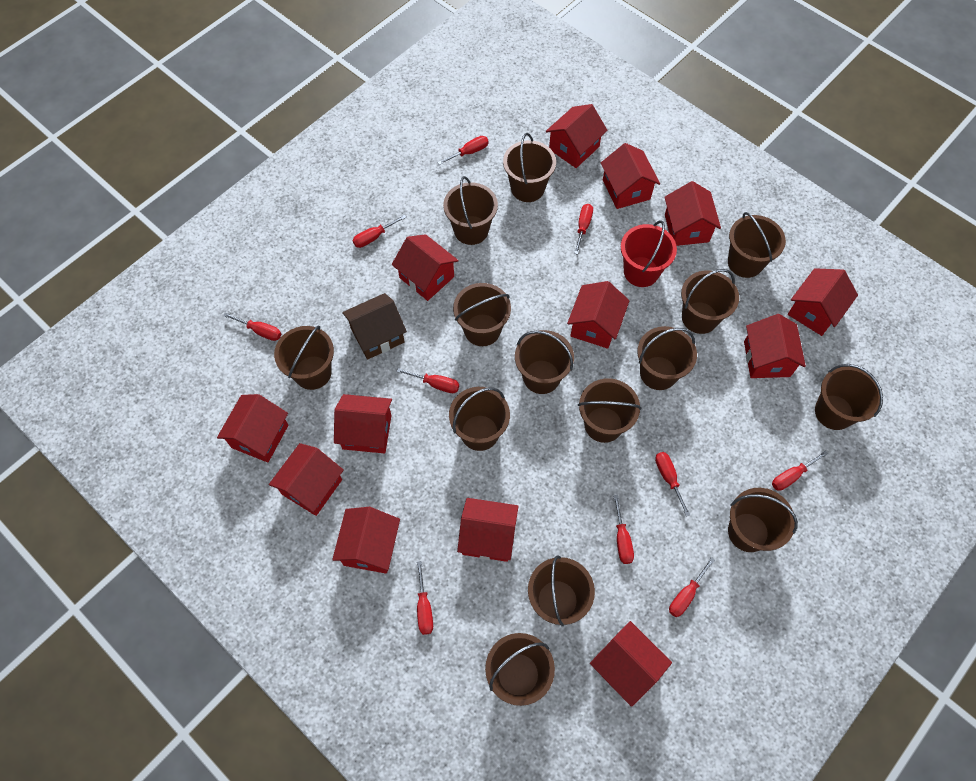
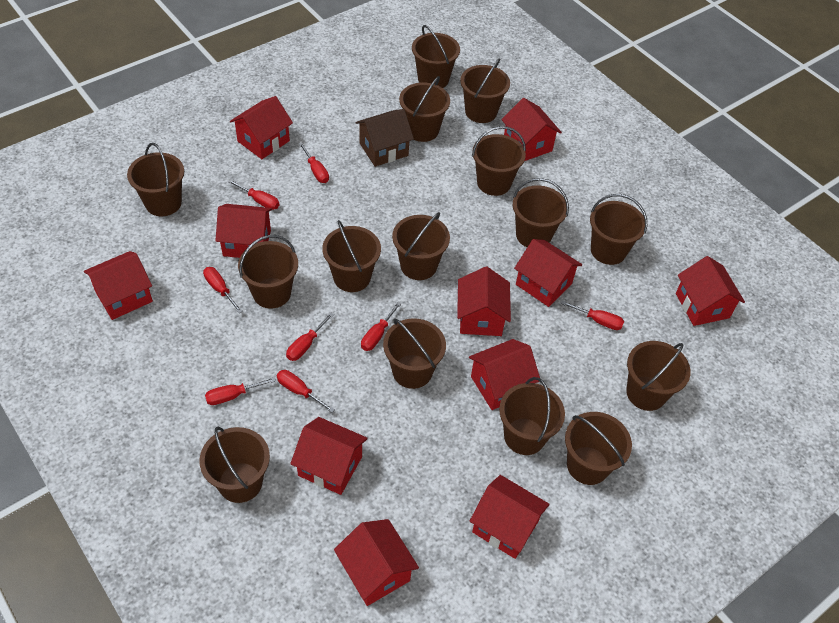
brown bucket: [274,325,334,390] [443,176,498,245] [449,387,510,451] [453,283,511,346] [485,633,555,706] [503,133,556,202] [515,330,574,394] [528,555,595,626] [578,378,642,443] [637,326,697,390] [681,269,739,334] [728,212,786,278] [728,488,798,552] [815,364,883,430] = 14 -> [127,143,184,216] [199,426,270,503] [238,235,298,309] [322,220,381,292] [383,318,446,389] [392,212,450,280] [399,76,450,142] [412,25,460,88] [460,58,510,123] [472,126,526,196] [499,377,565,455] [513,178,569,247] [565,412,632,485] [590,194,647,265] [626,341,691,411] = 15
red bucket: [621,220,677,287] = 1 -> none = 0
red house: [217,394,288,462] [269,443,344,516] [332,507,400,574] [334,394,392,453] [392,234,459,301] [457,498,519,562] [546,104,608,168] [567,281,630,349] [590,621,672,707] [601,143,660,209] [664,181,721,246] [744,314,806,378] [788,268,858,336] = 13 -> [84,251,153,320] [215,204,272,258] [230,96,293,159] [290,417,368,495] [334,519,419,606] [457,267,511,336] [469,339,540,410] [470,475,550,559] [501,98,562,161] [514,239,582,307] [676,256,745,326] = 11
red screwdriver: [223,313,281,341] [353,215,406,248] [396,368,459,393] [417,561,433,635] [437,136,489,165] [574,204,593,255] [613,495,634,564] [655,452,690,516] [669,557,715,617] [772,450,828,491] = 10 -> [203,267,243,313] [205,377,276,405] [228,180,279,210] [277,370,335,413] [286,313,334,361] [299,142,329,183] [361,301,402,351] [560,301,624,330] = 8

